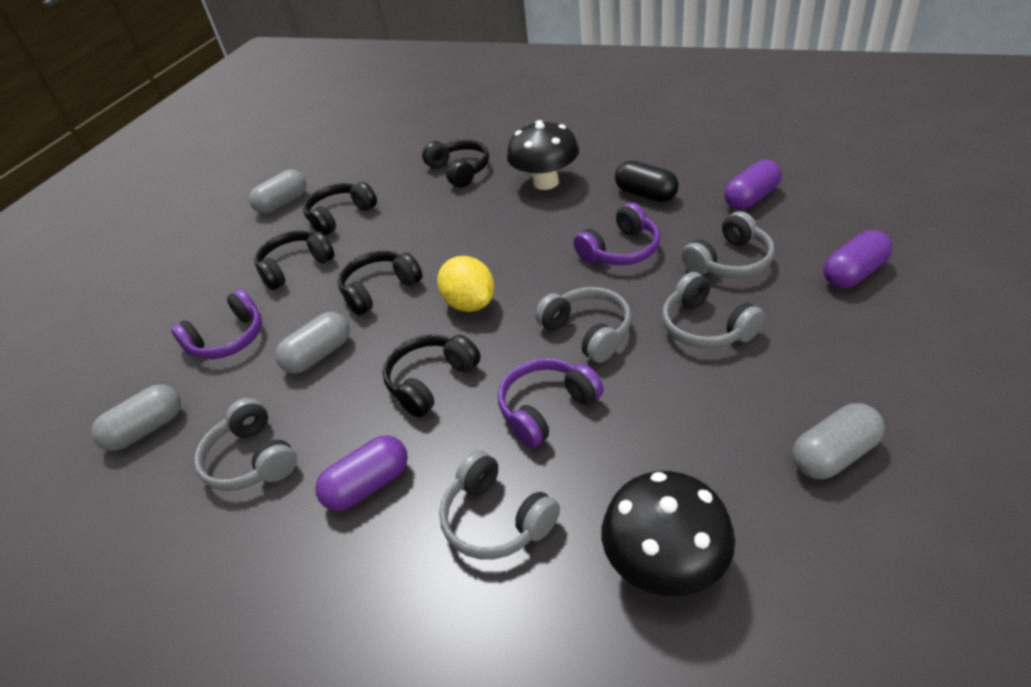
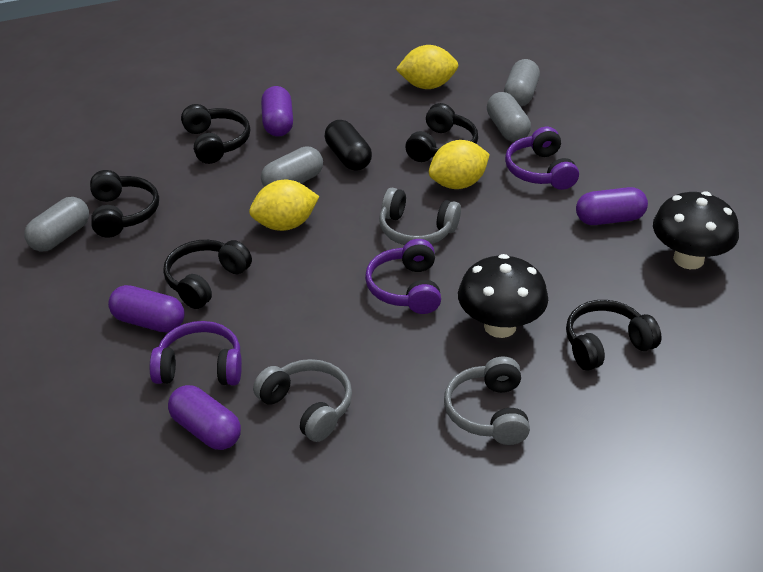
grey headphones: [194,398,297,491] [439,450,560,560] [535,287,631,363] [662,272,765,349] [682,211,775,278] = 5 -> [253,359,352,442] [379,188,461,245] [444,356,530,445] = 3
purple capsule: [315,435,408,511] [724,160,782,210] [823,230,893,288] = 3 -> [108,285,184,333] [168,385,241,450] [261,86,293,137] [576,187,648,225] = 4
yellow lemon: [437,256,494,312] = 1 -> [249,180,320,231] [396,45,458,89] [429,140,490,189] = 3

